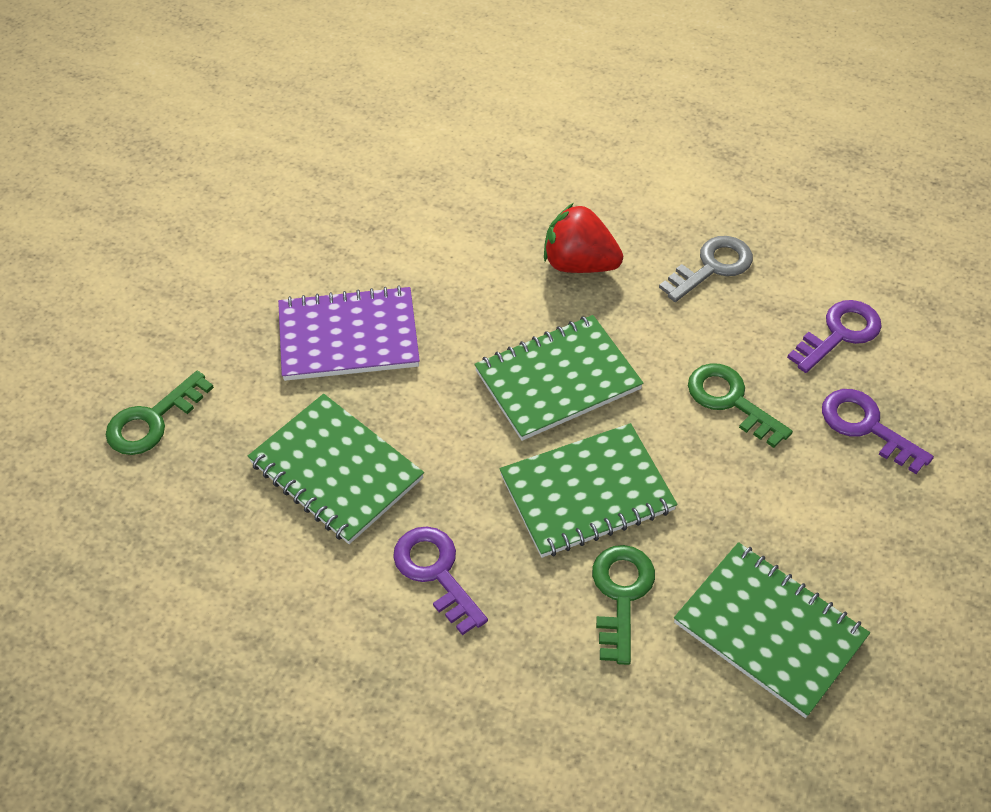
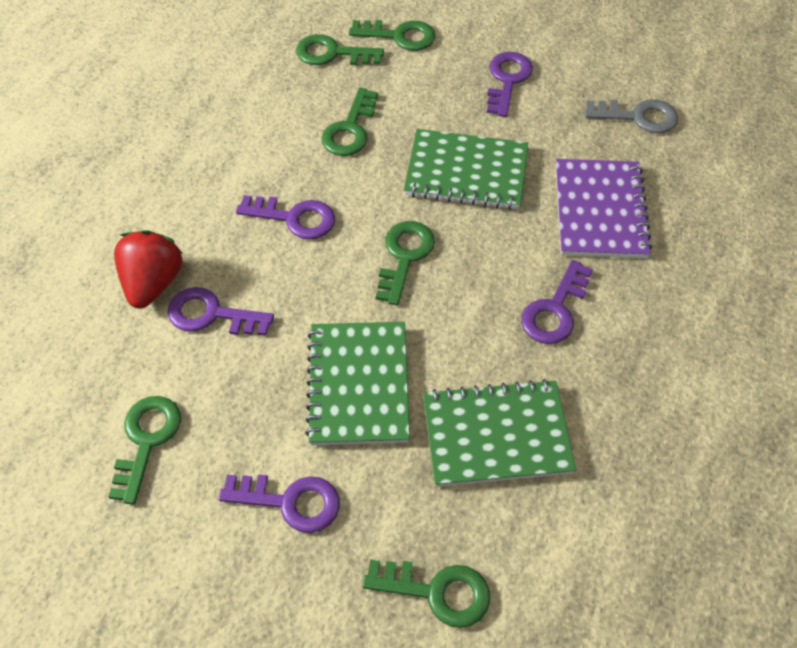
green key: [106,371,214,455] [592,545,655,665] [688,363,793,448] = 3 -> [108,396,181,505] [296,34,384,65] [321,87,378,156] [349,20,435,51] [362,559,490,628] [376,221,435,306] = 6
green notebook: [248,394,424,544] [474,315,644,441] [499,423,678,558] [674,542,870,718] = 4 -> [305,322,410,445] [404,129,528,210] [423,379,576,487] = 3
purple key: [393,526,488,635] [787,300,882,373] [822,389,934,474] = 3 -> [167,287,274,336] [218,474,340,533] [236,195,335,240] [487,52,533,117] [521,260,593,344] = 5

